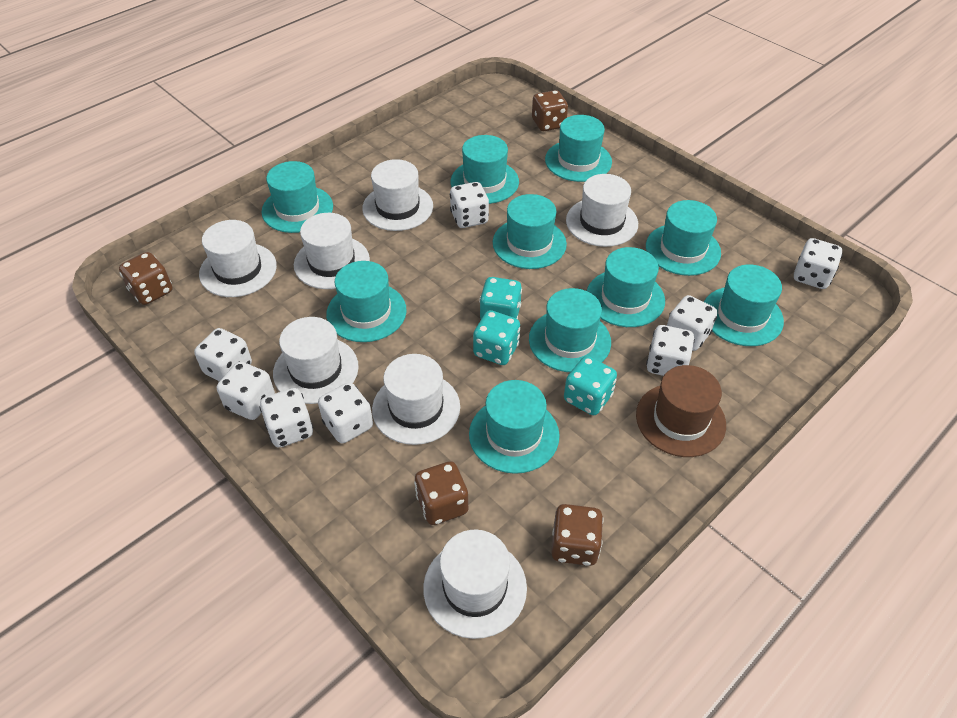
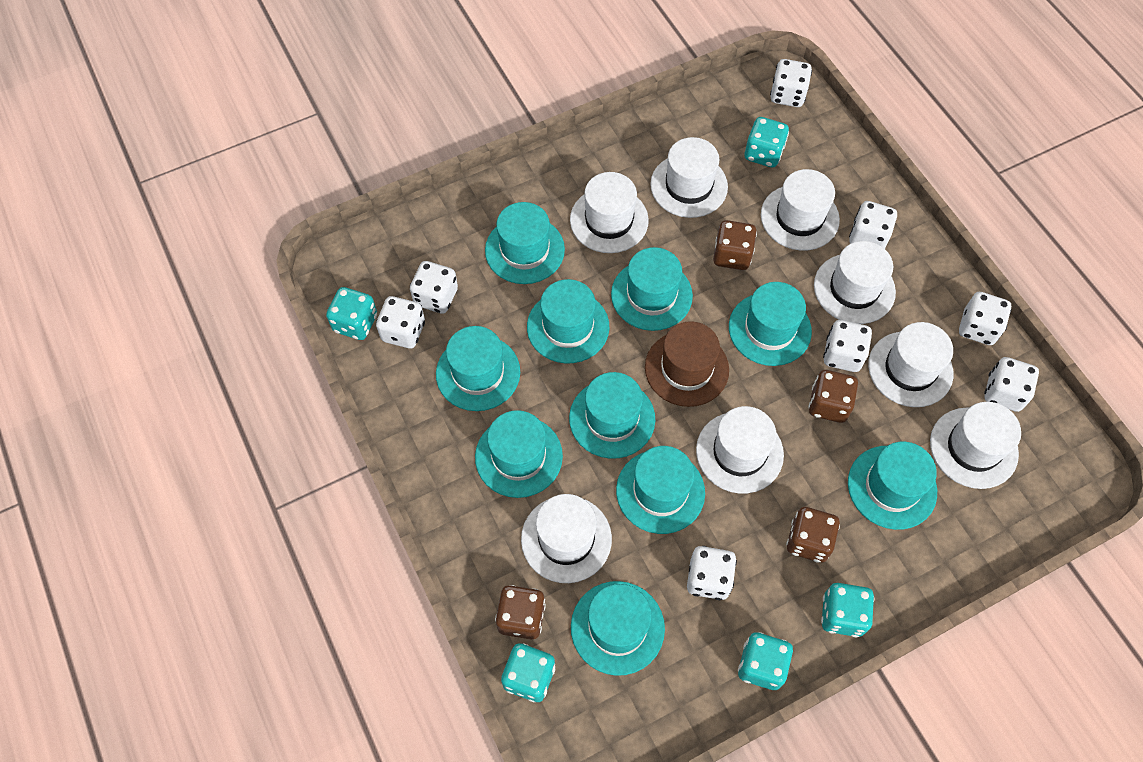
turquoise dice: [473,310,520,365] [479,277,522,319] [564,356,617,415] = 3 -> [326,287,377,340] [501,643,555,702] [738,632,793,690] [745,117,789,167] [821,583,874,637] = 5
white hat: [199,220,277,297] [273,317,359,404] [294,213,370,289] [362,159,433,231] [372,354,460,445] [423,530,527,639] [566,174,638,247] = 7 -> [521,494,612,583] [570,172,649,253] [650,137,728,218] [696,406,784,493] [761,169,840,251] [814,241,896,324] [868,322,953,407] [930,402,1021,489] = 8

